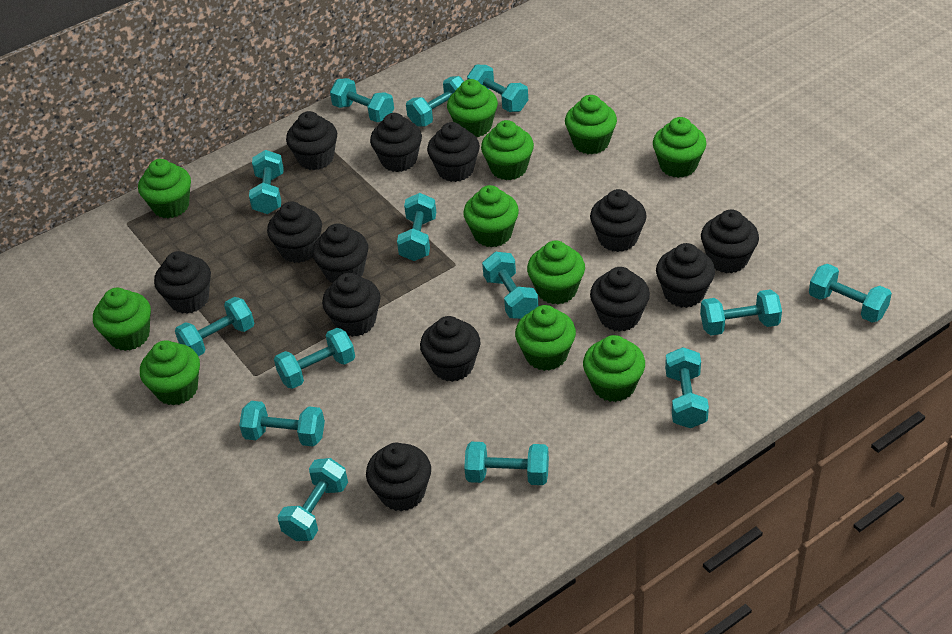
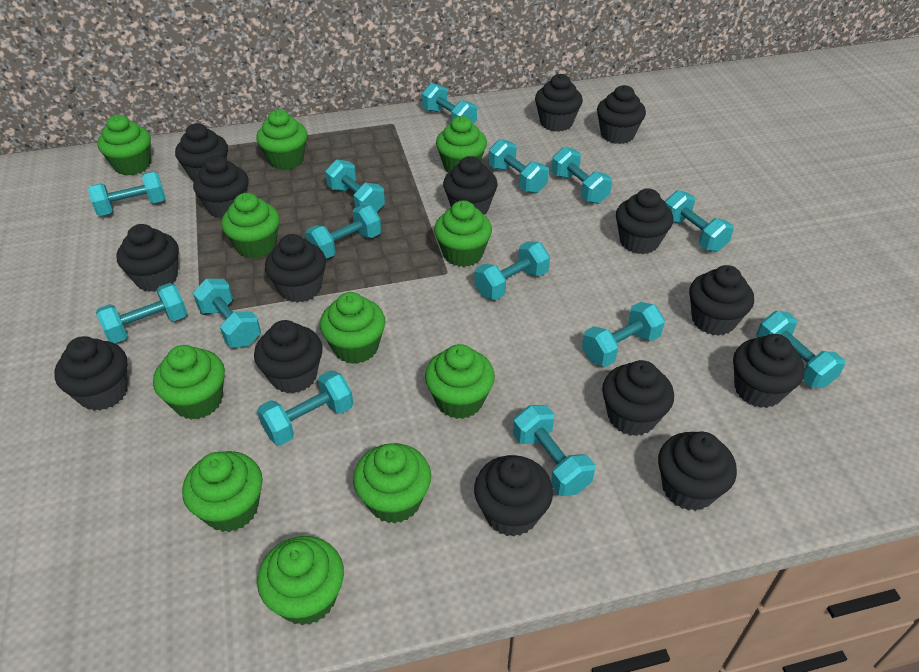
black cupcake: [154,251,211,314] [267,201,322,263] [286,111,337,170] [312,223,368,283] [322,273,380,337] [366,443,431,511] [370,113,422,172] [420,316,481,382] [427,122,480,182] [590,189,647,252] [590,267,650,332] [656,243,715,308] [701,209,759,273] = 13 -> [54,336,128,411] [116,224,179,292] [175,123,228,181] [193,155,249,219] [254,320,323,393] [265,234,326,303] [443,156,498,215] [474,455,553,537] [535,74,583,132] [597,85,646,144] [602,360,674,436] [616,188,673,254] [658,432,737,511] [689,265,754,336] [733,334,805,408] = 15

